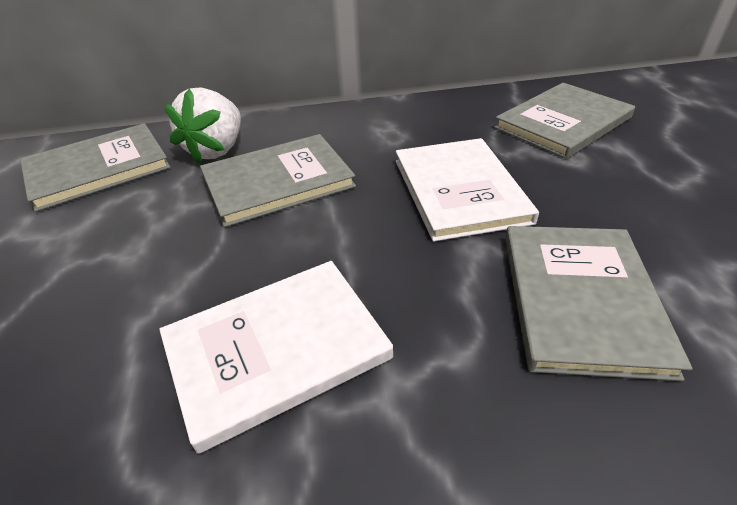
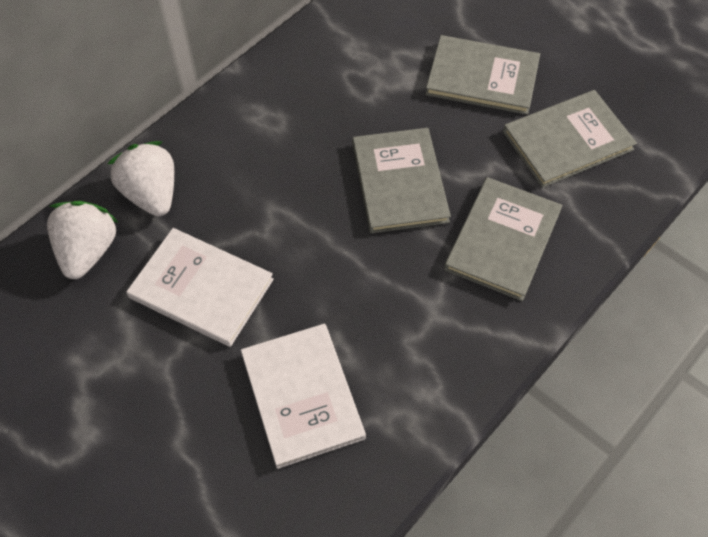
white strawberry: [164,87,241,164] = 1 -> [47,201,119,279] [108,141,174,216] = 2

